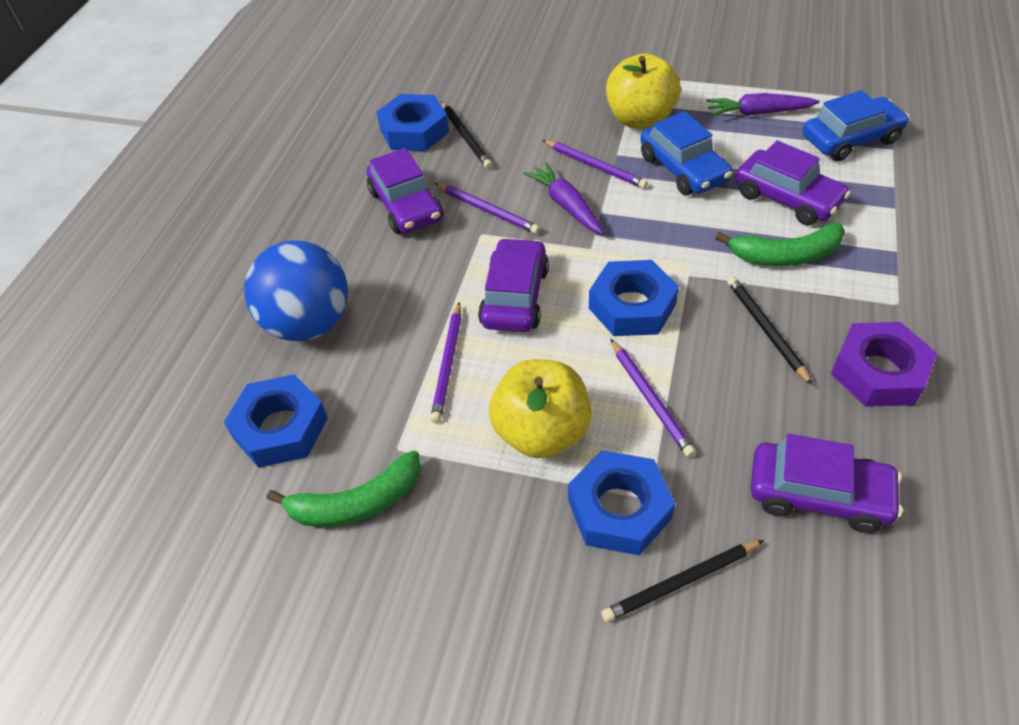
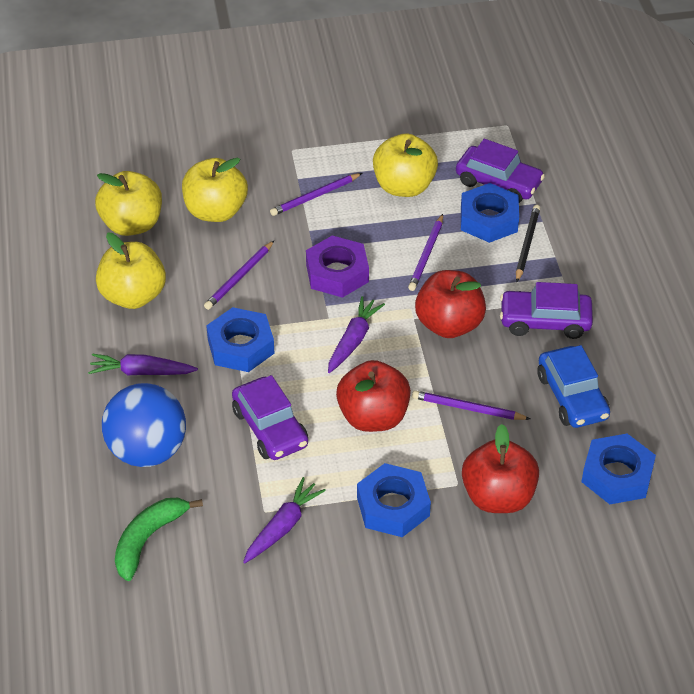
black pencil: [441,101,493,169] [601,540,764,622] [727,276,813,385] = 3 -> [516,205,540,282] = 1
blue car: [640,111,732,195] [803,90,909,161] = 2 -> [538,345,610,428] = 1
green banana: [267,451,421,527] [715,223,845,266] = 2 -> [115,498,203,581] = 1
purple car: [367,148,444,234] [478,238,549,332] [735,140,851,225] [751,434,903,533] = 4 -> [232,375,308,460] [456,139,545,203] [500,282,593,339] = 3
purple carrot: [523,162,604,235] [706,93,820,116] = 2 -> [88,353,198,375] [243,477,326,563] [328,296,385,373] = 3
red apple: none = 0 -> [336,360,411,432] [415,270,486,338] [462,424,539,513] = 3
yellow apple: [489,359,592,458] [606,53,681,129] = 2 -> [95,171,162,236] [96,233,166,309] [182,158,248,222] [373,133,438,197] = 4

